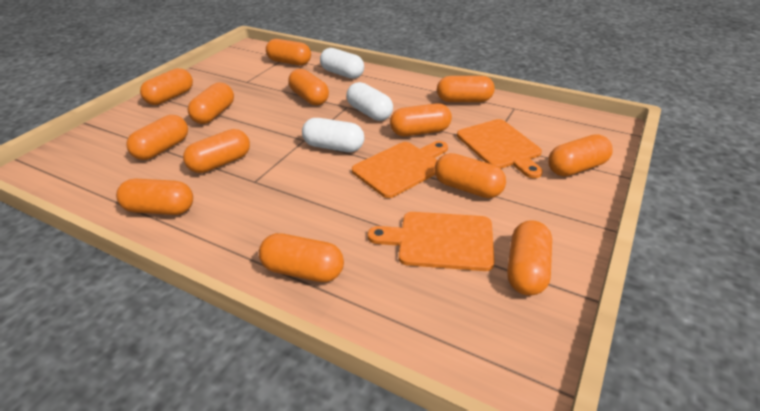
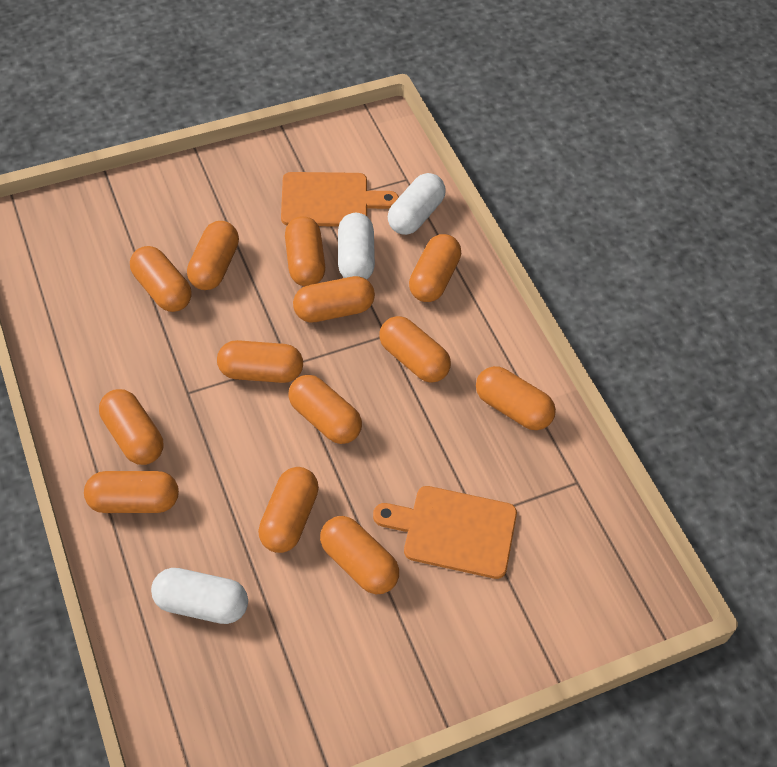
orange cutting board: [352,141,448,198] [368,212,495,271] [457,119,543,179] = 3 -> [281,172,399,227] [373,486,517,579] = 2

